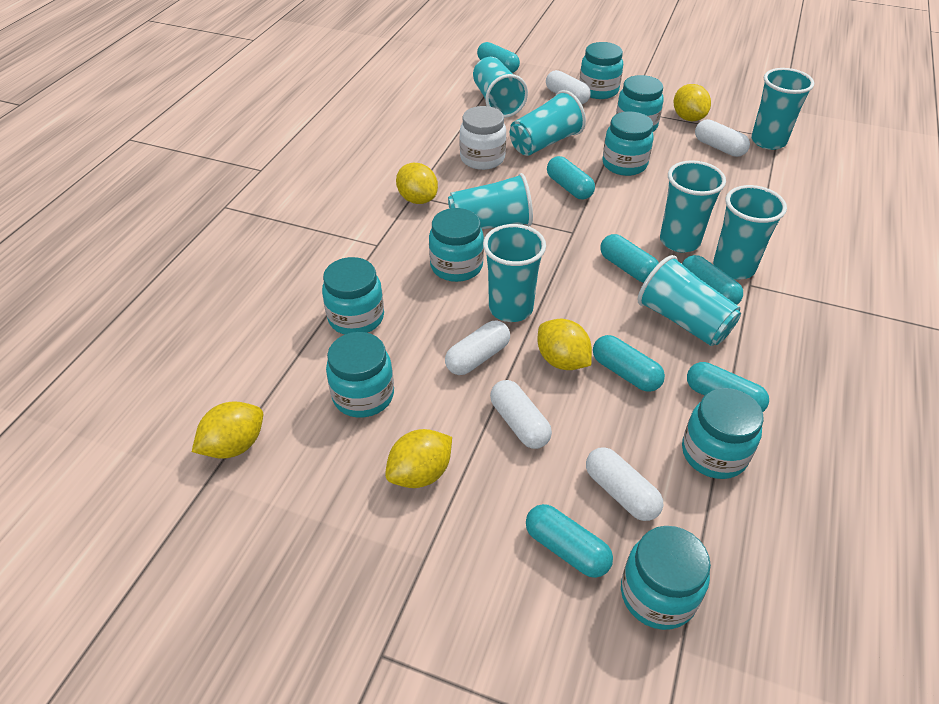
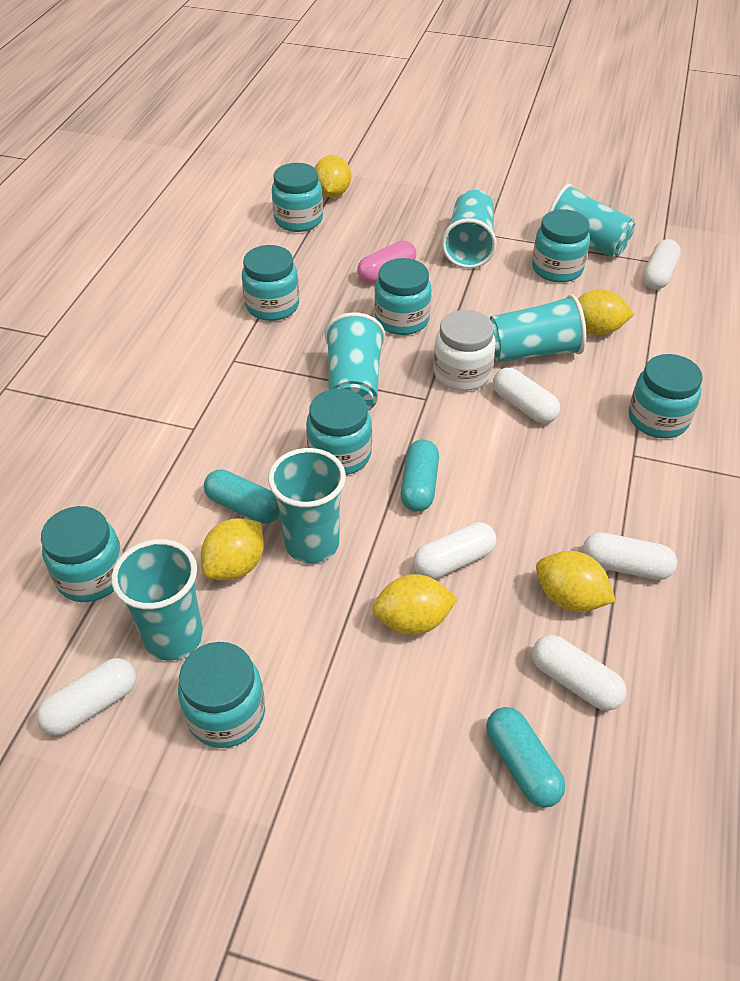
pink capsule: none = 0 -> [357,240,416,283] = 1
turquoise capsule: [477,42,520,73] [526,504,613,578] [547,156,595,199] [593,335,665,392] [601,234,659,283] [682,255,743,305] [687,362,769,412] = 7 -> [204,470,280,524] [401,439,439,512] [486,707,565,808] = 3
turquoise cup: [448,173,533,229] [473,57,528,118] [483,224,546,322] [510,90,586,156] [637,255,741,346] [660,160,726,253] [713,185,787,280] [751,68,814,150] = 8 -> [111,539,203,661] [268,448,346,563] [324,312,385,411] [442,190,497,269] [490,294,586,362] [548,184,635,258] = 6
white capsule: [445,321,510,375] [490,380,552,449] [546,70,591,104] [586,447,663,521] [695,119,750,157] = 5 -> [37,658,136,736] [413,522,497,579] [493,367,560,424] [532,635,626,711] [582,532,677,580] [643,239,681,290] = 6

